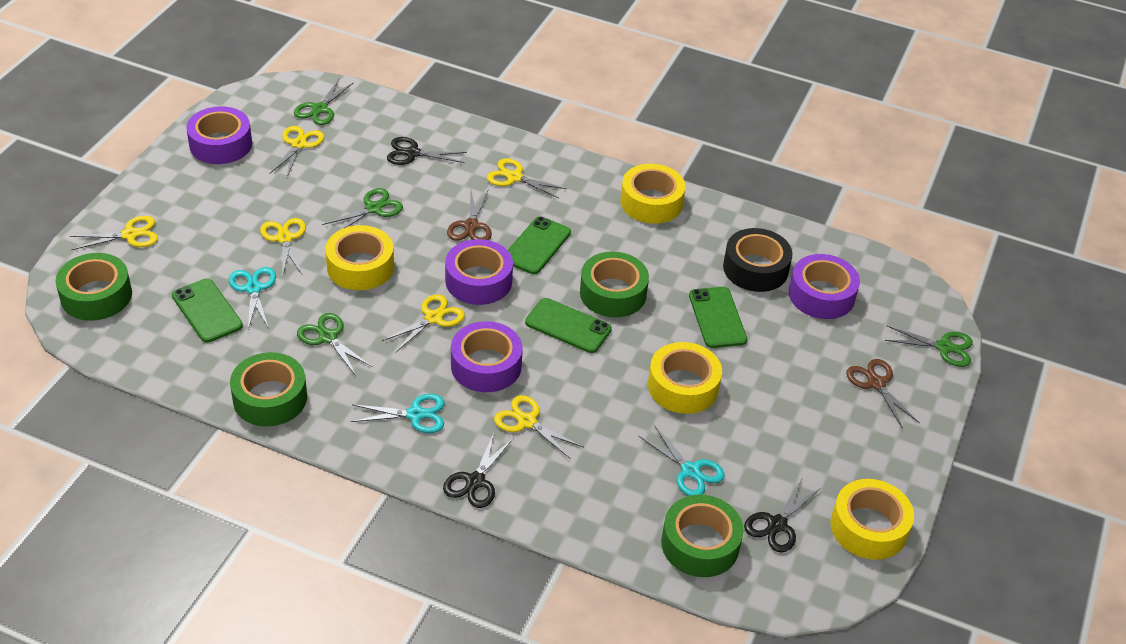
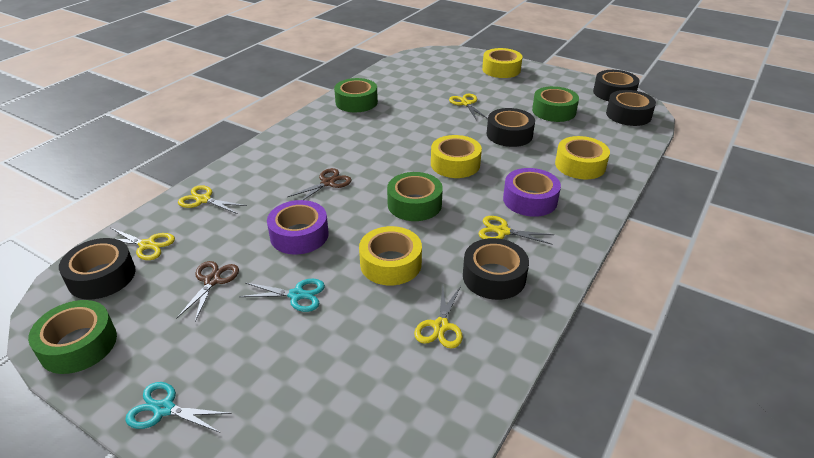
black scissors: [387,137,467,165] [443,431,514,508] [744,477,822,553] = 3 -> none = 0
black tape: [723,228,793,292] = 1 -> [59,238,136,299] [463,238,529,300] [487,108,535,147] [593,70,639,101] [606,90,656,126] = 5
green phone: [172,278,243,343] [508,216,571,274] [525,298,612,353] [689,287,747,348] = 4 -> none = 0
green scissors: [294,79,354,125] [297,313,373,376] [322,188,403,231] [884,326,973,367] = 4 -> none = 0
purple tape: [186,106,252,164] [445,239,513,305] [451,321,523,392] [789,254,860,319] = 4 -> [267,200,329,255] [503,168,561,217] = 2
turquoise scissors: [229,267,276,329] [351,394,445,433] [639,425,725,496] = 3 -> [125,382,232,433] [239,279,325,312] = 2
yellow scissors: [70,216,158,250] [260,218,306,274] [270,126,324,177] [382,294,465,353] [487,158,567,199] [494,395,584,459] = 6 -> [99,228,175,260] [178,185,247,214] [414,285,463,349] [449,94,488,119] [478,216,554,245] = 5

